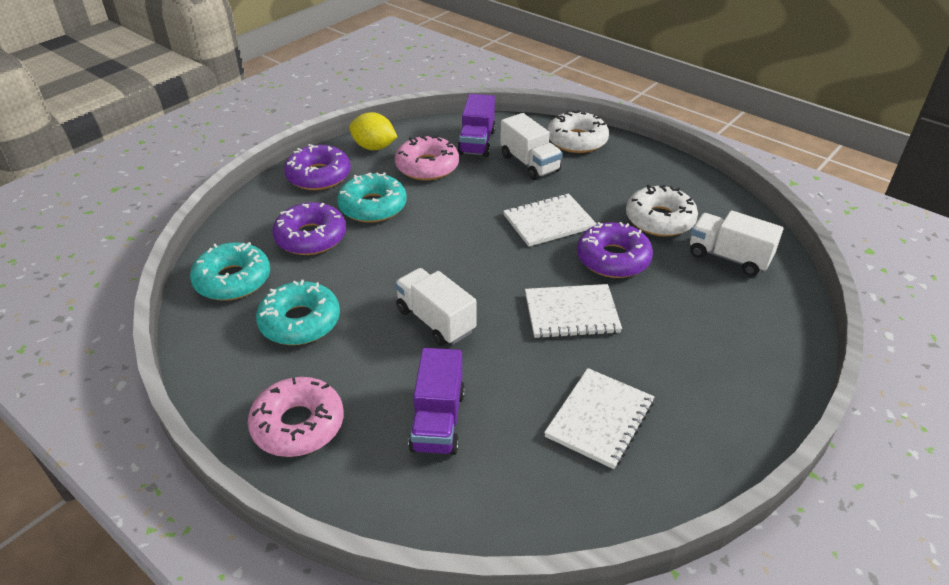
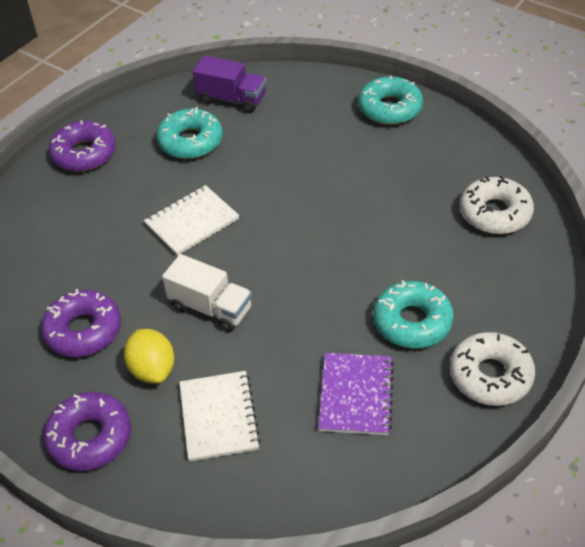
pink donut: [248,377,344,457] [395,135,459,180] = 2 -> none = 0
purple notebook: none = 0 -> [319,353,394,435] = 1
purple truck: [408,348,465,455] [457,94,496,157] = 2 -> [193,55,266,113] = 1
white notebook: [503,193,597,247] [525,284,622,339] [544,368,654,469] = 3 -> [144,185,239,256] [179,371,261,461] = 2
white truck: [395,268,476,346] [500,113,563,180] [690,210,783,276] = 3 -> [162,254,252,332] = 1

